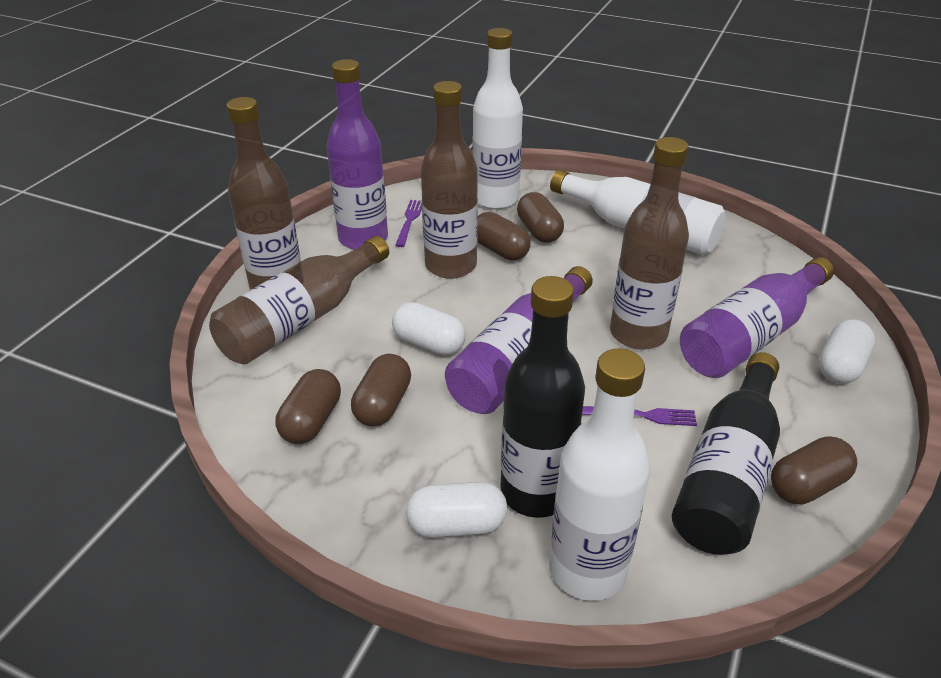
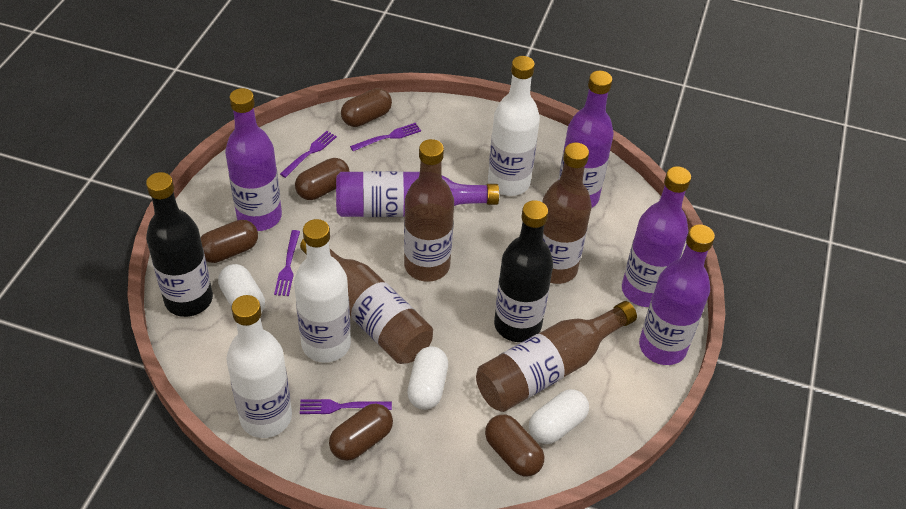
purple bottle: [326,59,388,250] [445,266,593,414] [680,257,834,378] = 3 -> [225,88,282,231] [336,171,499,217] [559,71,614,207] [622,166,691,307] [639,224,715,365] = 5
purple fork: [395,200,422,247] [582,406,697,426] = 2 -> [274,230,300,296] [280,131,337,178] [300,399,392,414] [350,123,421,151] = 4

